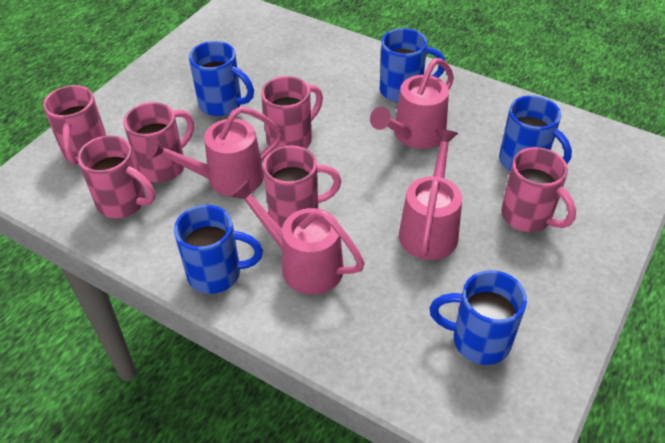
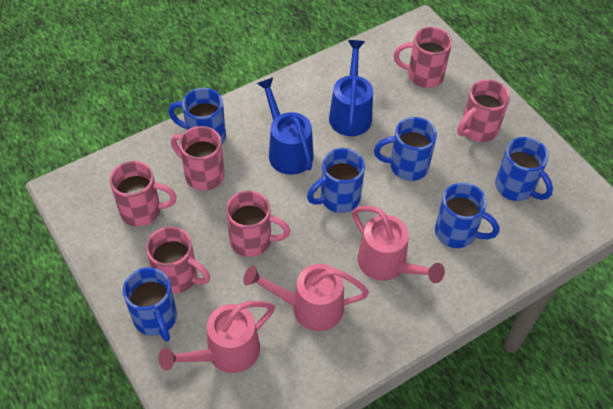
blue mug: [174,205,263,294] [189,41,254,116] [380,28,445,102] [429,270,527,365] [499,95,572,171] = 5 -> [123,267,177,342] [168,88,226,144] [307,148,365,213] [374,117,437,181] [435,183,499,248] [495,137,553,201] = 6
blue watering can: none = 0 -> [257,78,314,175] [329,40,373,136] = 2
pink watering can: [146,106,283,196] [231,179,365,295] [370,58,454,149] [399,129,462,260] = 4 -> [158,301,275,373] [243,264,369,331] [352,206,445,283] = 3

